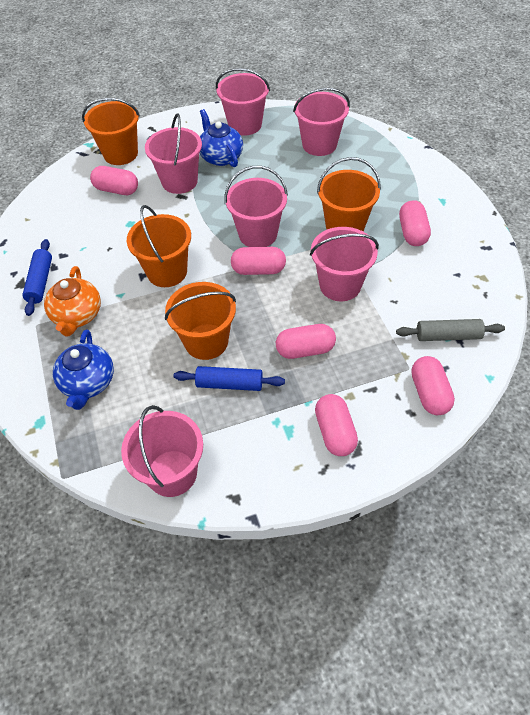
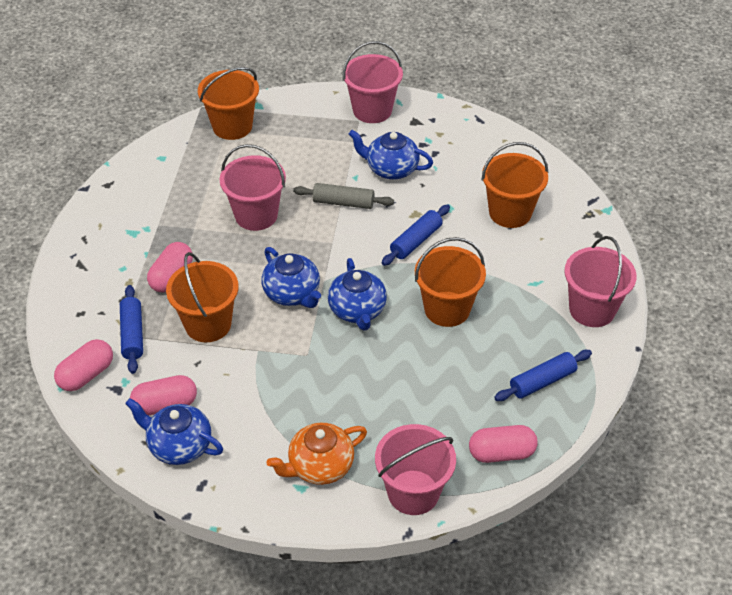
blue rolling pin: [22,239,52,316] [173,366,285,391] = 2 -> [120,285,143,374] [382,205,450,266] [494,350,592,401] = 3
blue teapot: [53,329,114,410] [199,109,243,167] = 2 -> [125,398,223,465] [262,247,321,308] [328,258,387,331] [349,130,433,180] = 4
pink bucket: [121,405,203,497] [145,113,202,194] [216,68,270,136] [224,166,288,247] [293,88,350,156] [310,227,379,301] = 6 -> [220,144,286,231] [343,41,403,123] [375,424,456,515] [564,236,637,327] = 4
pink capsule: [90,166,138,195] [231,247,286,275] [276,324,336,359] [315,394,358,456] [399,200,431,246] [411,356,455,415] = 6 -> [54,339,113,391] [130,375,197,415] [147,242,193,292] [469,425,538,463] = 4

